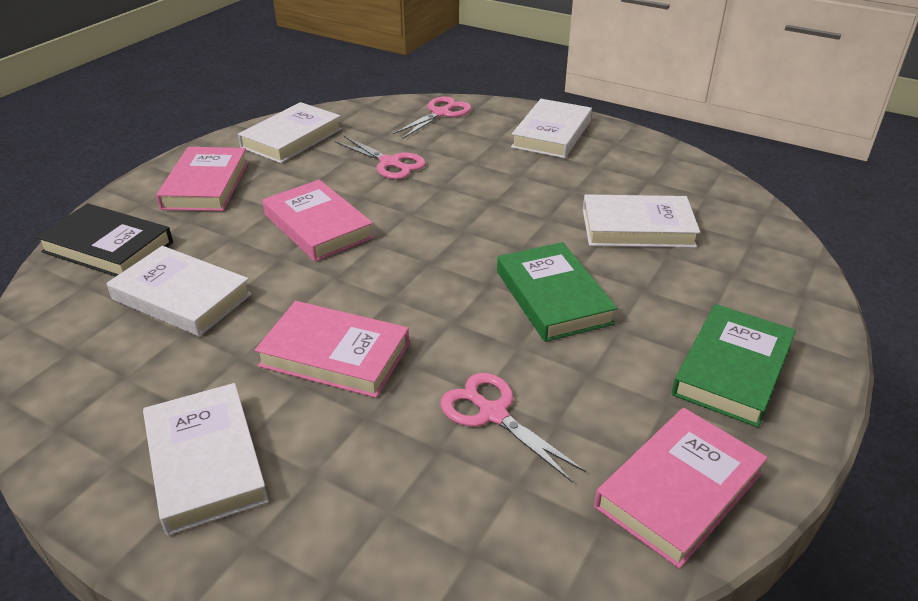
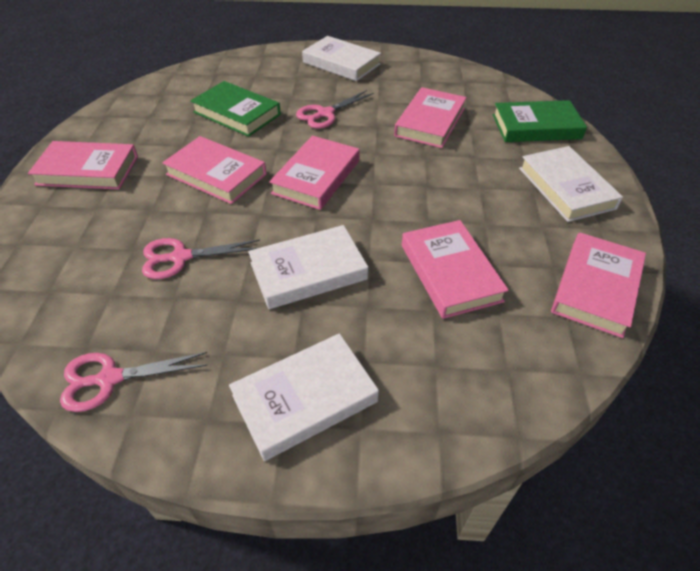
black book: [35,203,173,277] = 1 -> none = 0
pink book: [156,147,249,211] [255,301,409,398] [262,180,374,262] [594,408,768,569] = 4 -> [28,141,138,190] [162,136,267,204] [269,136,360,210] [394,87,467,148] [402,220,509,319] [551,232,646,338] = 6
white book: [107,246,252,337] [143,383,269,535] [238,102,342,163] [511,99,592,158] [583,194,700,248] = 5 -> [229,333,379,461] [248,225,368,309] [302,36,381,81] [519,146,623,222] = 4

